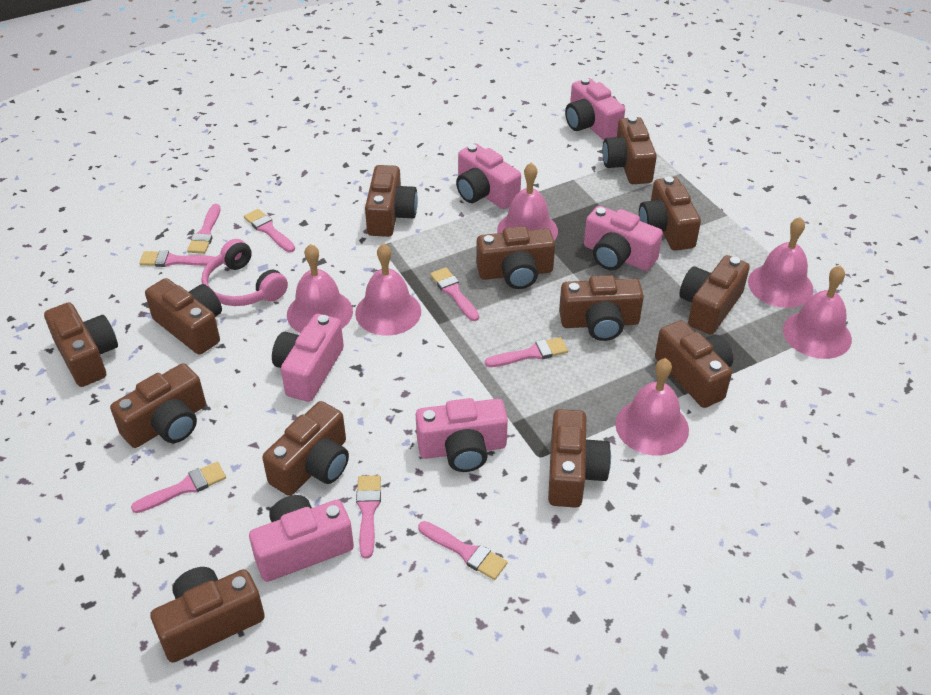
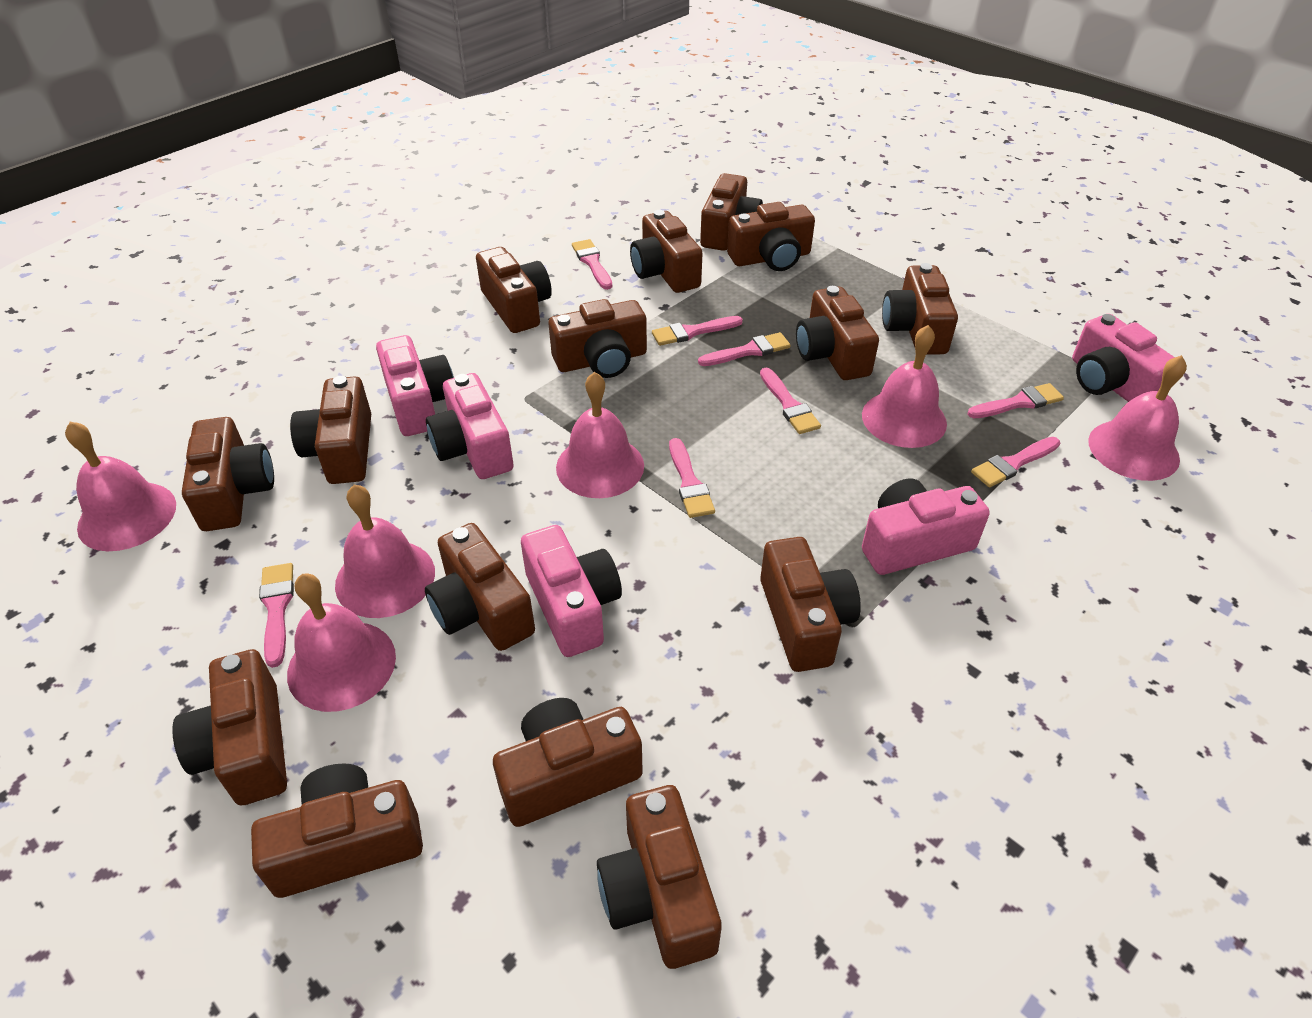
brown camera: [44,302,118,387] [110,363,206,448] [145,278,222,355] [150,567,265,663] [262,401,349,496] [365,165,418,237] [476,226,555,289] [548,409,611,508] [559,275,644,341] [603,116,657,184] [639,176,701,251] [655,320,733,408] [679,255,750,335] = 13 -> [172,649,287,806] [182,417,274,531] [251,763,423,898] [290,376,371,484] [425,523,535,651] [476,247,552,333] [493,698,643,827] [549,299,647,378] [597,785,722,969] [630,210,703,293] [700,173,763,251] [727,202,815,271] [760,537,861,672] [796,286,879,380] [882,263,958,355] = 15
pink camera: [249,495,354,582] [272,314,344,402] [416,398,508,472] [456,143,521,209] [565,78,625,140] [584,206,663,271] = 6 -> [376,335,454,436] [426,373,514,479] [521,525,622,657] [862,478,990,575] [1072,314,1175,402] = 5
pink headphones: [202,239,288,306] = 1 -> none = 0

